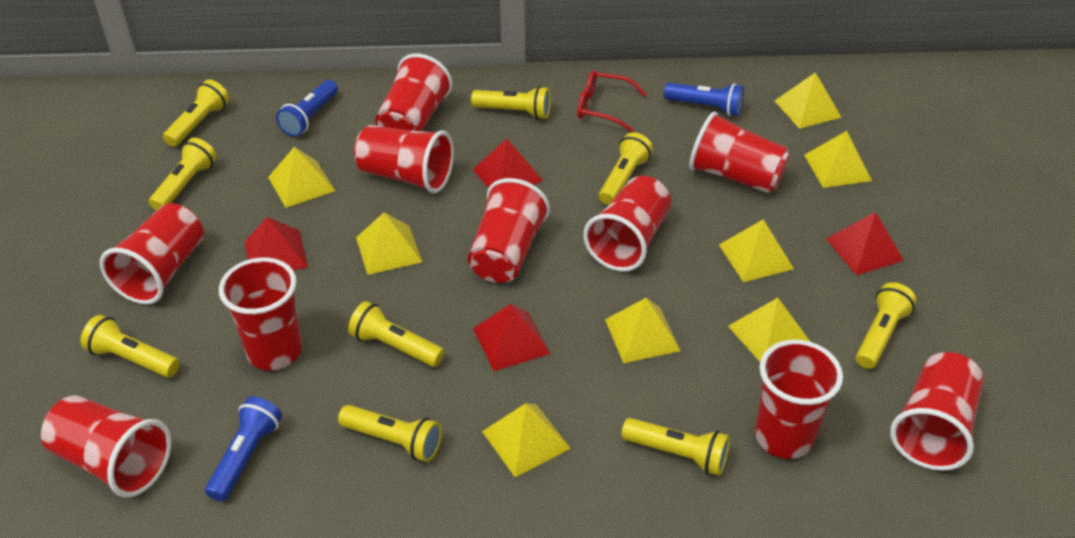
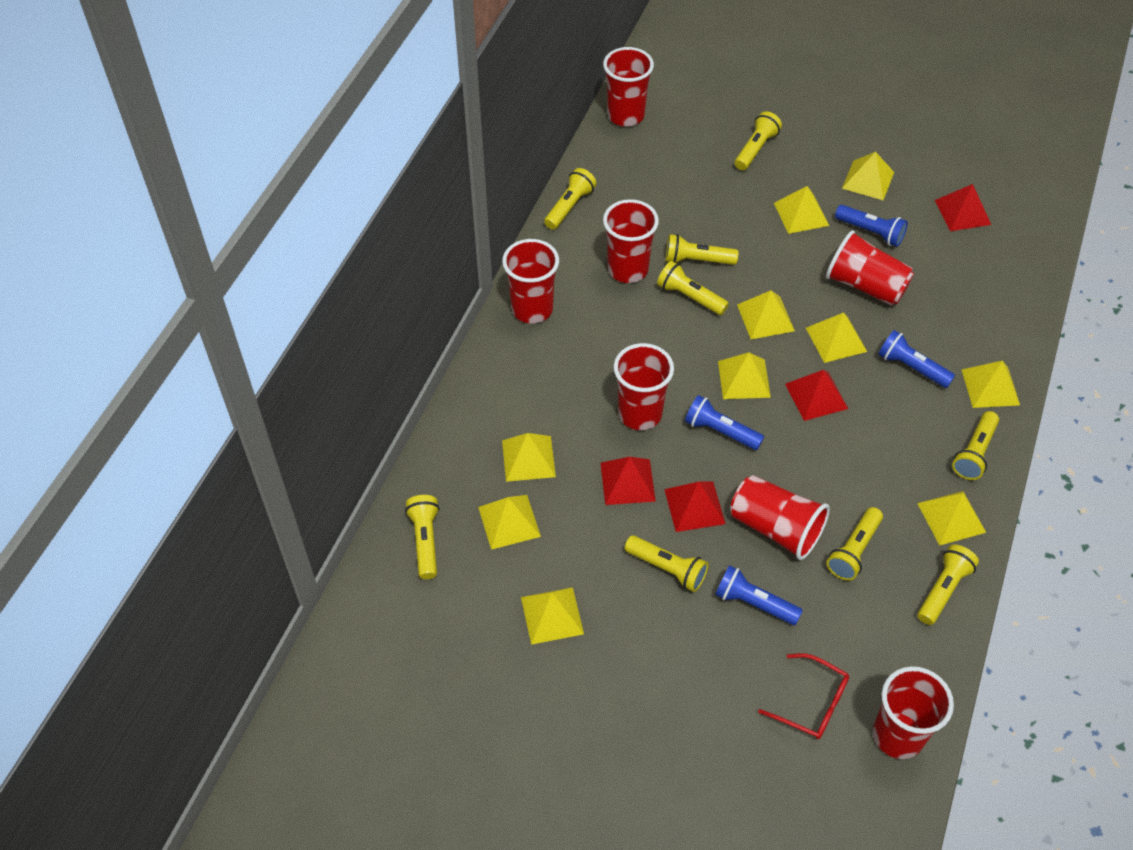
blue flashlight: [205,396,282,501] [276,80,338,137] [664,82,744,116] = 3 -> [685,395,764,450] [715,565,803,625] [835,205,908,247] [878,330,955,388] = 4
red cup: [41,395,171,497] [100,203,204,304] [219,257,302,370] [354,125,454,193] [375,54,453,131] [468,178,550,283] [583,176,671,272] [689,112,790,193] [755,340,843,459] [890,352,984,471] = 10 -> [502,239,559,323] [603,47,654,127] [603,199,659,283] [614,343,674,430] [730,475,830,560] [826,230,914,306] [873,666,954,759] = 7
yellow pyramid: [268,147,335,208] [356,212,422,275] [482,403,571,477] [605,298,681,363] [719,219,794,282] [728,298,810,362] [775,72,842,129] [804,131,872,188] = 8 -> [478,495,541,550] [502,433,556,482] [521,587,584,645] [718,352,771,399] [737,291,795,339] [774,186,829,234] [806,312,867,363] [842,152,894,200] [917,491,986,545] [962,361,1020,408] = 10

